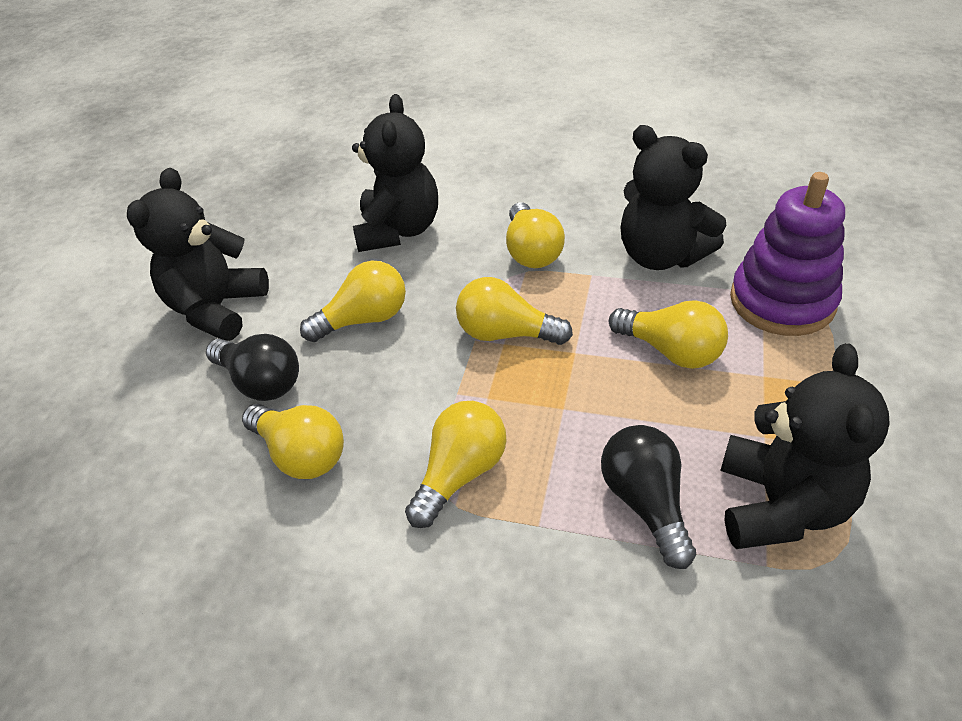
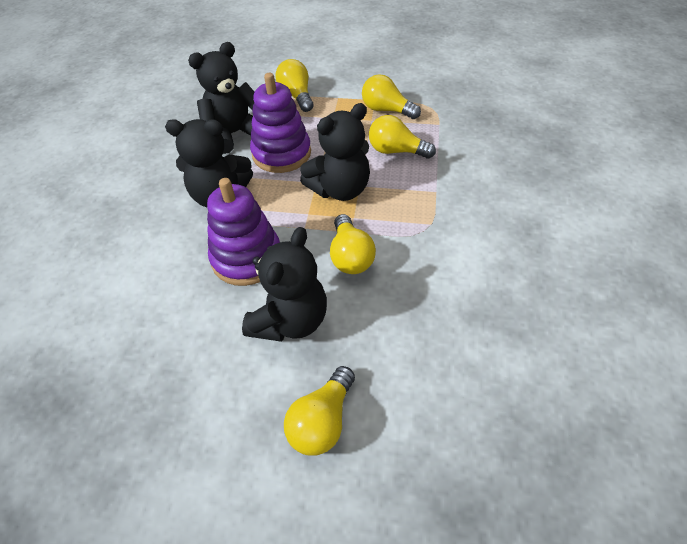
black light bulb: [206,334,299,401] [601,425,696,569] = 2 -> none = 0
purple stacking toy: [730,172,845,336] = 1 -> [207,178,280,286] [250,73,311,173] = 2
yellow light bulb: [242,404,344,479] [300,261,406,342] [405,401,506,528] [456,277,573,345] [506,203,565,268] [609,300,728,369] = 6 -> [275,59,314,112] [284,366,355,456] [330,214,376,274] [362,74,421,119] [369,115,436,159] = 5

